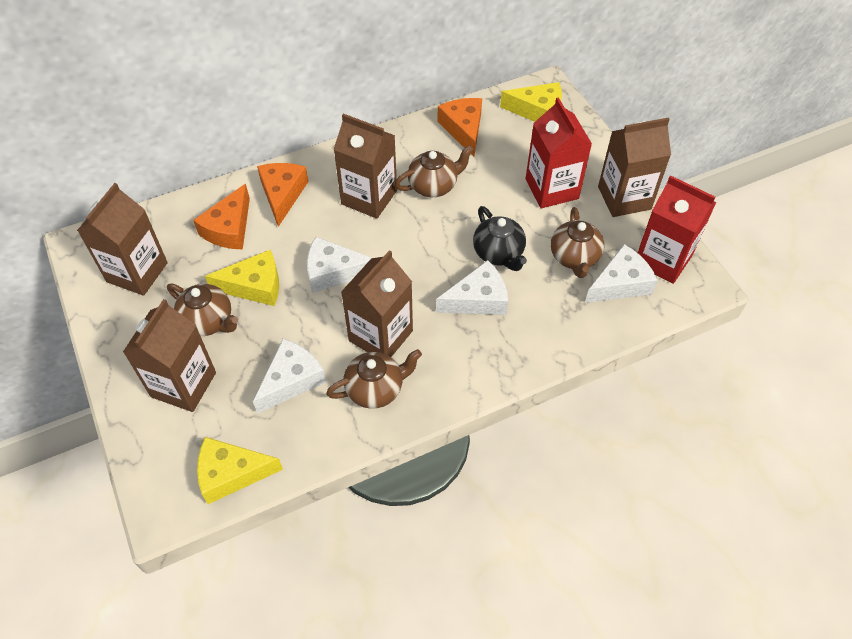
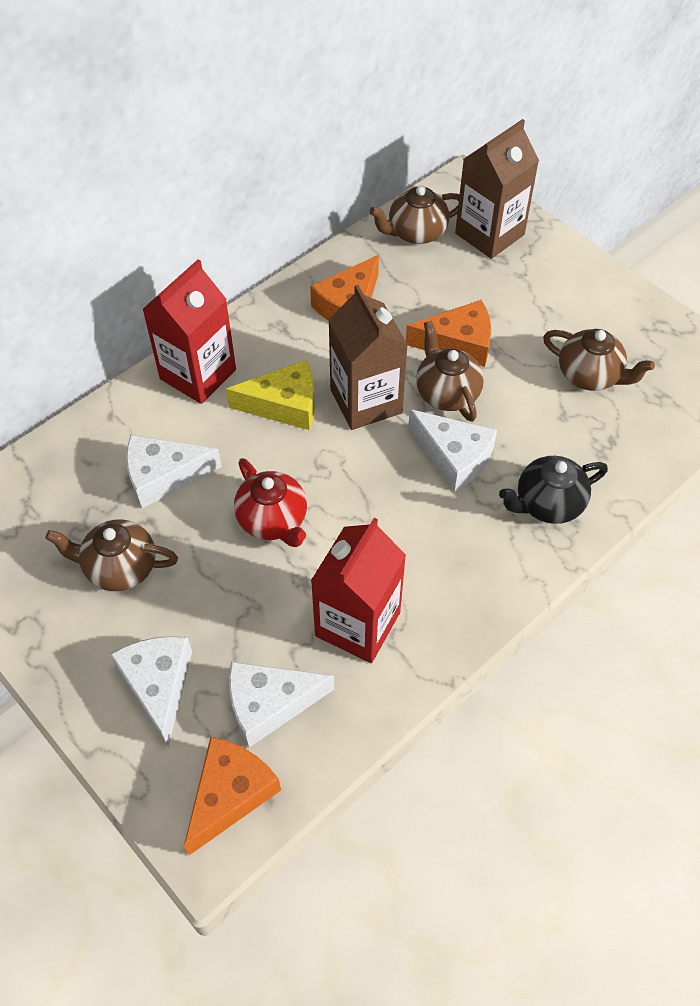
brown carton: [77,183,168,296] [123,299,216,412] [333,113,397,219] [341,250,413,357] [598,117,671,217] = 5 -> [328,285,408,430] [455,119,539,259] = 2
red teapot: none = 0 -> [234,458,307,547] = 1
yellow cheese: [197,437,283,504] [205,250,279,306] [500,82,562,122] = 3 -> [226,360,315,430] = 1

